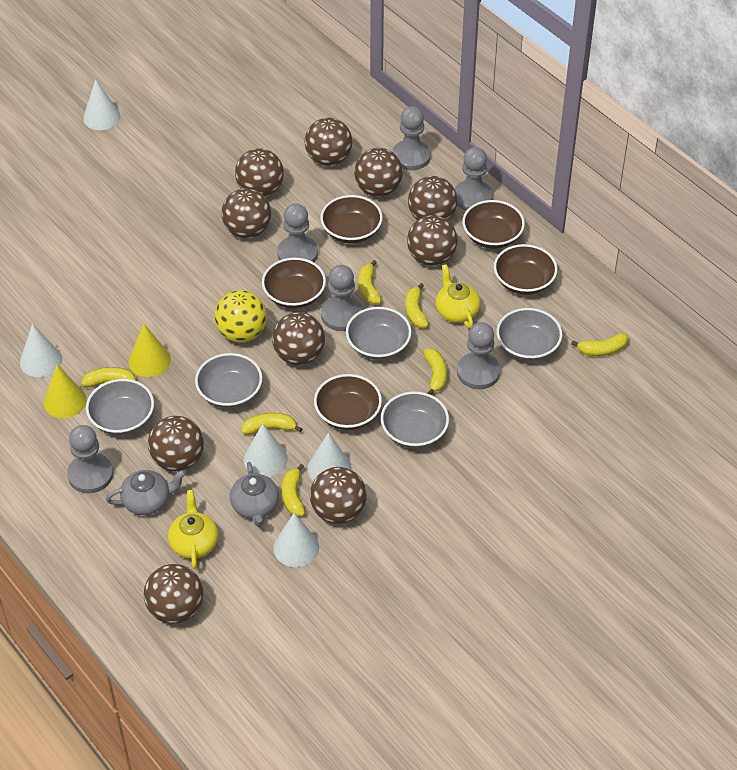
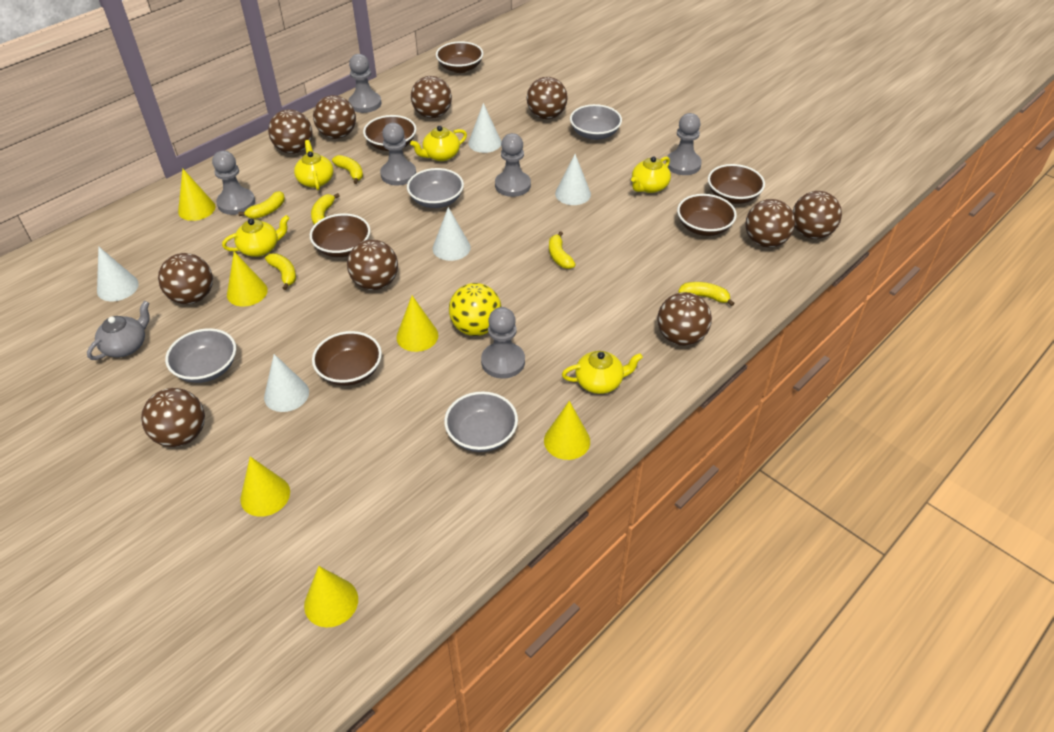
brown bowl: [262,258,326,309] [314,374,382,430] [320,195,383,244] [462,200,525,249] [494,244,558,295] = 5 -> [310,213,371,257] [312,331,382,386] [363,115,416,151] [436,41,483,73] [677,194,737,236] [708,164,765,204] = 6
grey bowl: [86,379,154,435] [195,353,263,408] [346,307,412,360] [381,391,449,448] [497,308,562,361] = 5 -> [165,328,236,383] [407,168,464,208] [444,391,518,452] [570,104,622,140] = 4
grey teapot: [106,470,186,515] [230,462,279,527] = 2 -> [87,301,149,360] = 1
yellow banana: [81,367,136,387] [242,413,303,435] [281,464,305,517] [358,260,382,304] [405,283,429,328] [423,348,447,395] [571,333,629,356] = 7 -> [239,191,285,219] [265,253,296,290] [311,193,340,225] [332,155,363,184] [549,231,576,269] [678,282,735,306] = 6
yellow cone: [43,365,87,418] [129,324,171,377] = 2 -> [178,169,215,221] [227,251,268,306] [240,456,290,517] [304,566,358,627] [396,296,438,352] [544,401,590,460] = 6
yellow teapot: [168,490,218,569] [436,264,481,328] = 2 -> [222,215,290,257] [294,140,334,190] [410,126,467,161] [562,351,643,394] [631,156,671,193] = 5

